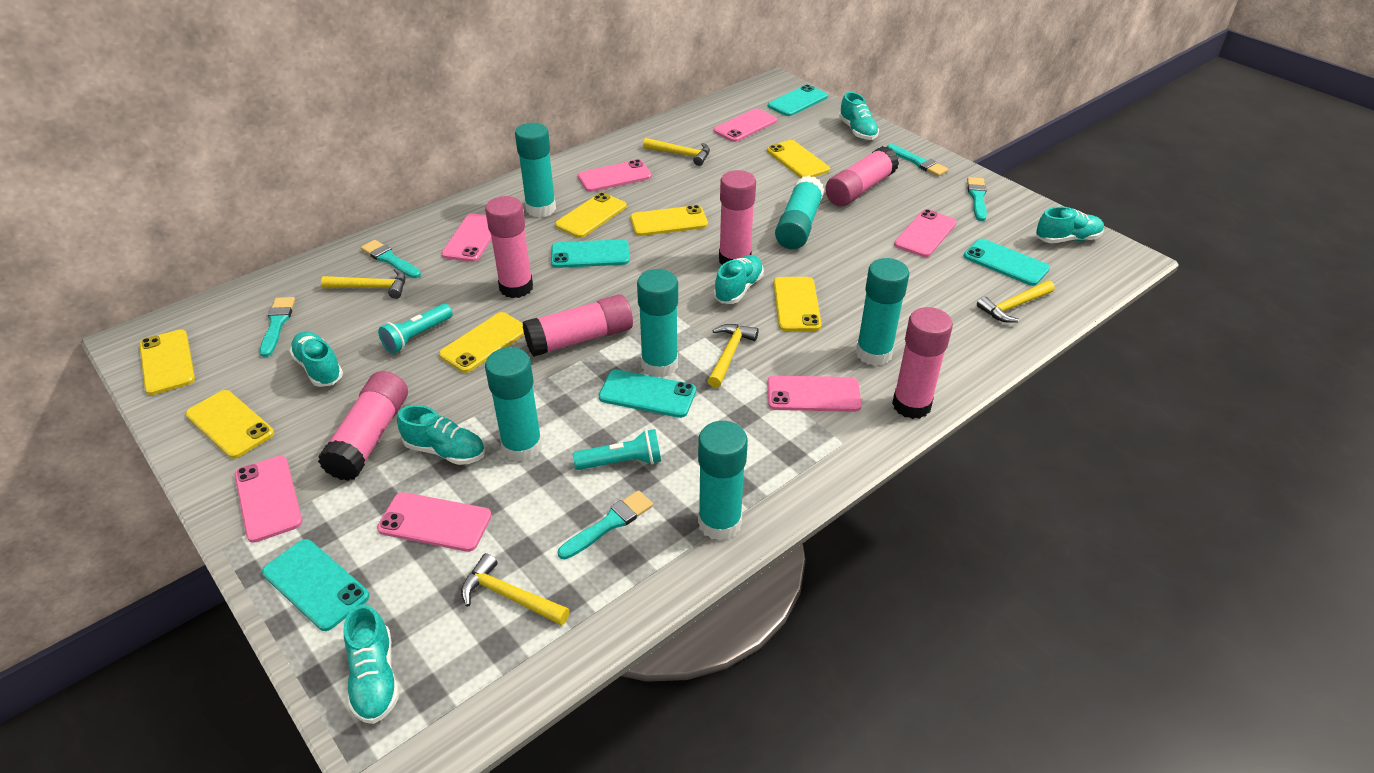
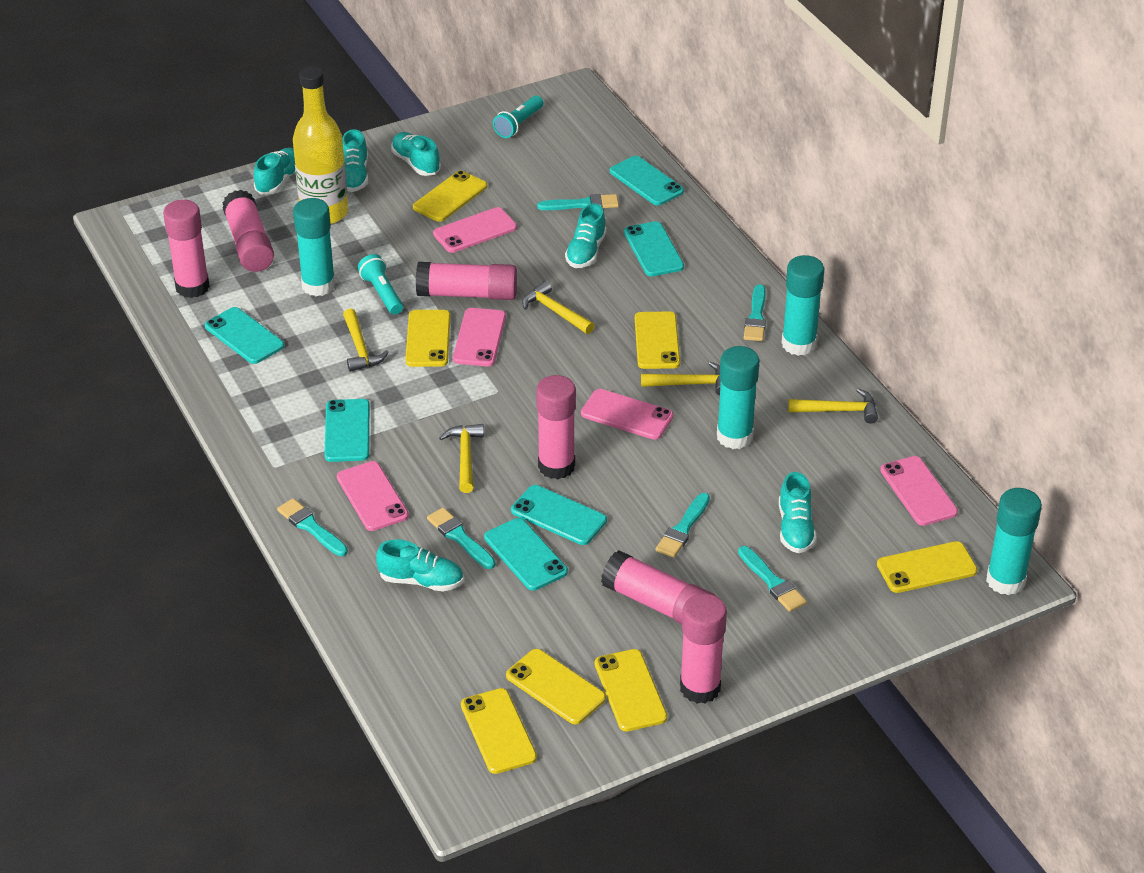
pink phone: [234,456,302,543] [377,492,492,552] [441,213,492,262] [578,159,652,192] [714,108,777,142] [767,375,862,412] [894,209,957,257] = 7 -> [337,461,409,531] [433,207,517,253] [453,308,506,367] [581,389,674,440] [880,456,958,526] = 5
turquoise brush: [260,297,295,357] [361,240,421,278] [558,490,653,559] [887,144,948,176] [967,177,987,221] = 5 -> [277,498,348,556] [427,508,495,569] [537,194,619,210] [656,493,710,558] [738,546,807,612] [744,284,766,341] = 6
turquoise glue stick: [485,347,543,462] [515,123,556,217] [637,269,678,377] [698,421,748,541] [775,175,824,249] [856,258,909,366] = 6 -> [293,198,335,296] [717,346,760,449] [781,255,824,356] [986,488,1042,595] = 4
turquoise phone: [262,539,369,631] [551,239,629,268] [599,369,696,418] [768,85,828,116] [964,239,1050,286] = 5 -> [205,307,284,364] [324,399,370,462] [484,518,568,591] [511,485,607,545] [610,156,684,205] [624,221,684,277] = 6
yellow bottle: none = 0 -> [293,66,348,224] = 1

